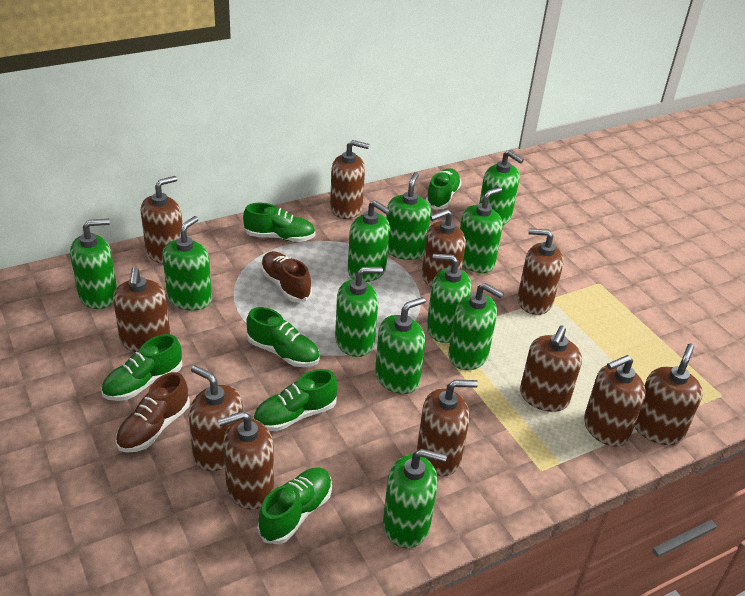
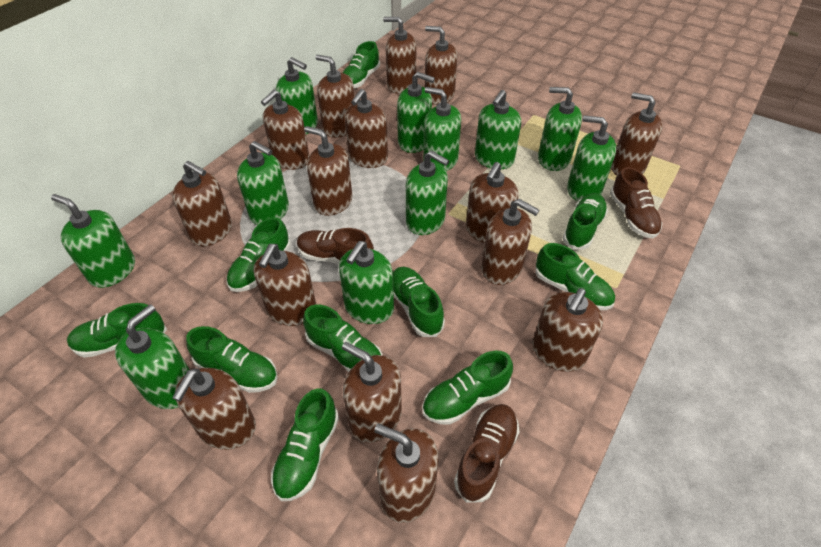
brown shoe: [116,372,190,453] [260,251,312,302] = 2 -> [297,228,374,264] [454,404,519,503] [610,167,662,238] = 3
brown soap dispenser: [113,267,170,352] [141,176,182,264] [189,365,243,471] [218,411,274,510] [330,140,369,219] [417,380,478,476] [422,209,466,288] [517,228,564,315] [520,325,582,412] [584,355,646,447] [634,344,703,445] = 11 -> [172,161,232,246] [172,368,256,450] [254,244,316,326] [261,90,309,170] [304,126,353,216] [315,55,354,138] [342,342,402,443] [345,89,388,168] [374,423,438,523] [383,17,416,94] [425,26,457,105] [466,162,519,243] [481,199,539,285] [532,288,603,372] [611,92,663,176] = 15
green shoe: [101,334,183,401] [243,203,315,242] [247,307,320,367] [253,369,338,431] [258,468,332,544] [426,168,462,209] = 6 -> [67,303,167,358] [186,326,278,393] [227,217,291,292] [271,388,339,501] [303,304,383,372] [343,41,380,88] [393,267,445,337] [422,351,513,425] [535,243,615,310] [563,193,608,249] = 10

